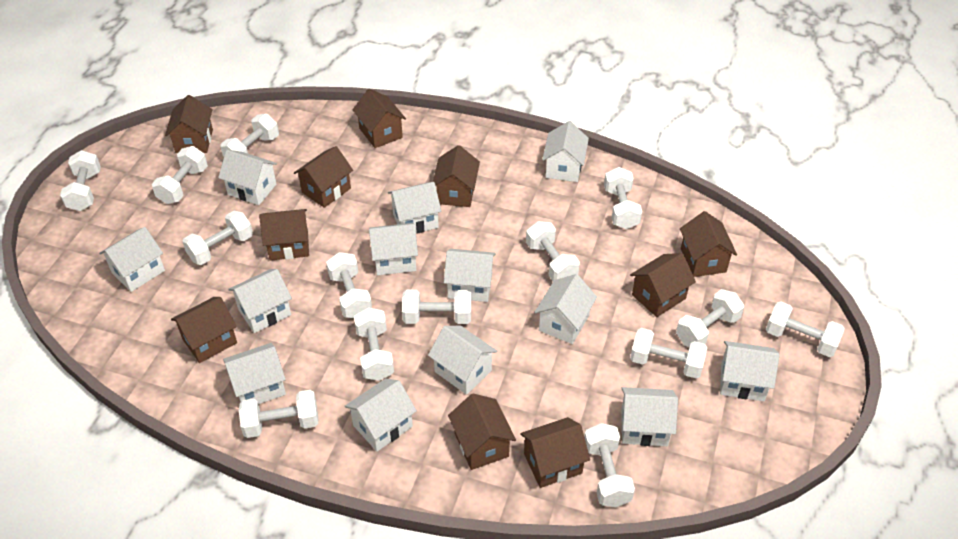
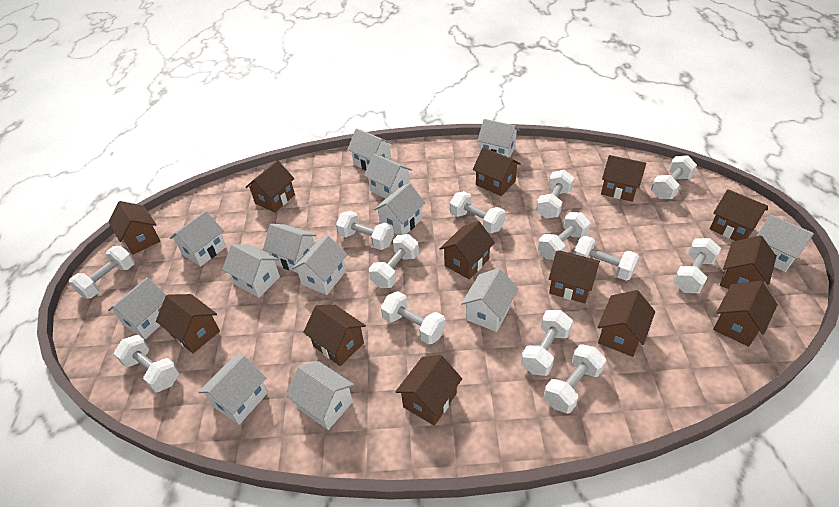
brown house: [165,95,213,153] [171,297,237,363] [259,209,309,261] [294,146,353,208] [353,89,406,148] [433,145,480,207] [448,394,516,470] [520,417,590,488] [630,253,696,317] [680,211,737,277] = 10 -> [108,201,160,255] [156,294,220,353] [245,160,295,212] [303,304,366,366] [395,355,462,426] [440,221,495,280] [473,147,521,196] [549,250,600,303] [598,290,655,357] [601,155,646,202] [710,189,768,241] [713,281,778,347] [720,235,776,289] = 13
white dumbbell: [60,150,101,211] [152,146,208,204] [182,211,253,265] [221,114,279,157] [239,390,318,438] [326,252,372,318] [354,307,394,381] [402,290,471,324] [526,221,580,281] [584,423,635,507] [604,167,642,229] [630,328,707,379] [676,289,744,347] [766,301,845,357] = 14 -> [69,246,135,299] [114,335,179,392] [336,211,394,250] [369,234,419,288] [381,291,446,344] [450,191,505,233] [521,310,573,376] [536,170,574,219] [538,212,591,260] [544,345,606,413] [574,236,639,281] [651,155,697,199] [673,238,721,293] = 13

